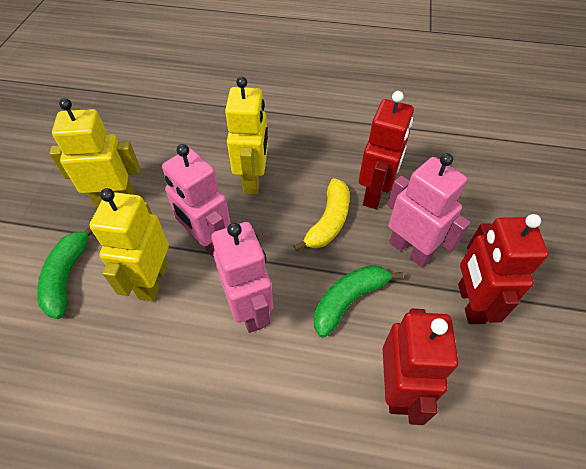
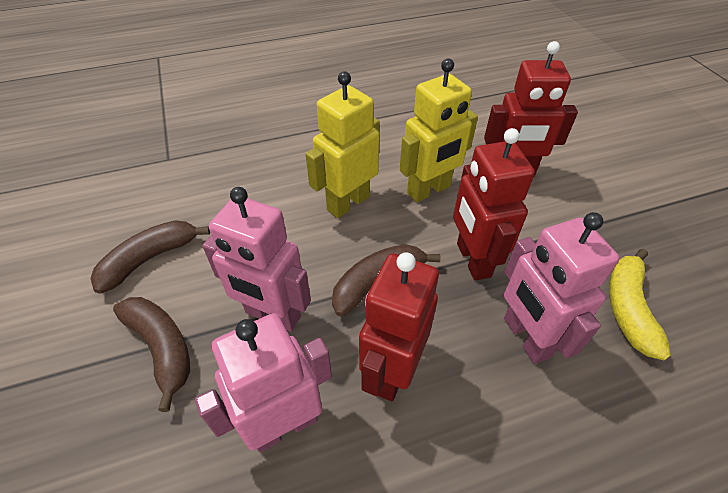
brown banana: none = 0 -> [90,220,210,294] [113,297,190,412] [332,244,441,316] = 3
green banana: [37,227,93,319] [314,265,403,338] = 2 -> none = 0
yellow robot: [49,98,140,207] [89,188,169,302] [225,76,268,195] = 3 -> [305,71,380,218] [400,59,478,202] = 2

